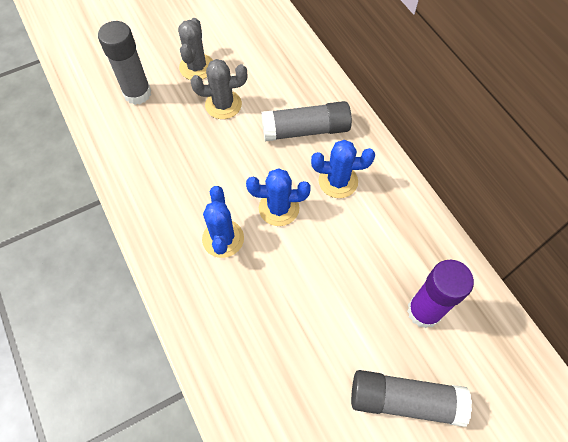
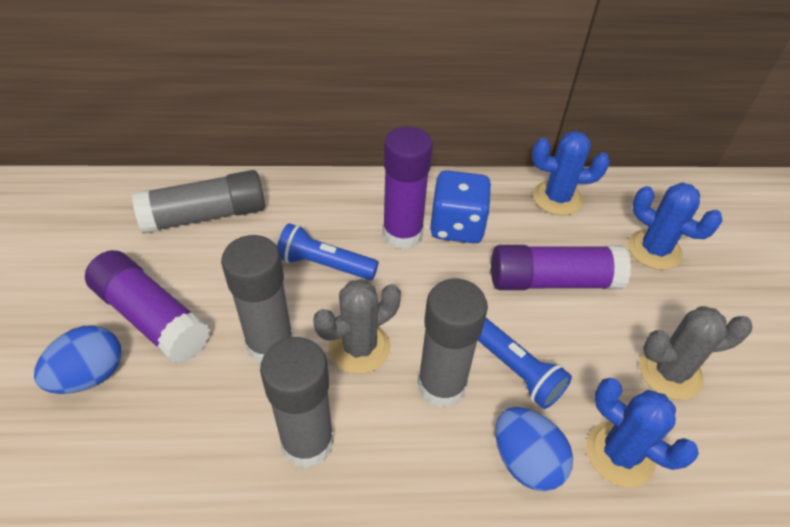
blue dice: none = 0 -> [430,170,492,243] = 1
blue egg: none = 0 -> [34,325,122,394] [495,407,573,491] = 2
blue flashlight: none = 0 -> [277,223,378,280] [478,318,572,409] = 2
grey glue stick: [98,21,151,105] [261,101,352,141] [351,370,472,427] = 3 -> [132,170,265,233] [221,235,294,362] [260,337,334,468] [417,279,488,408] = 4
purple glue stick: [407,260,474,328] = 1 -> [85,250,210,364] [383,127,433,249] [491,245,631,290] = 3

